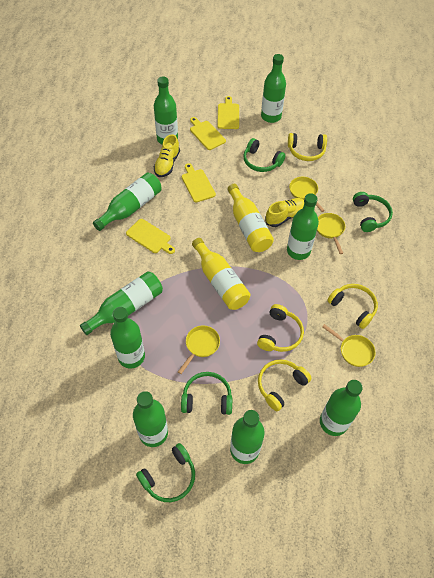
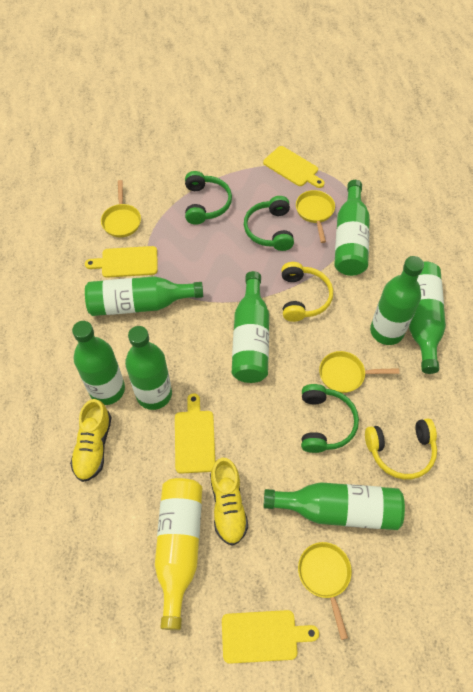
green bottle: [80,271,163,335] [93,173,161,231] [110,307,145,368] [133,391,168,447] [154,76,178,144] [230,410,265,464] [261,54,286,123] [287,193,319,260] [320,380,363,436] = 9 -> [72,321,125,405] [85,276,203,316] [125,326,172,410] [232,271,269,383] [263,482,405,530] [334,180,370,276] [370,256,424,345] [409,261,446,374] = 8
green headphones: [136,443,195,502] [181,372,232,415] [243,138,286,172] [353,192,393,232] = 4 -> [185,171,232,225] [244,196,294,251] [301,384,359,453] = 3
yellow bottle: [192,238,250,310] [227,184,274,252] = 2 -> [155,478,202,630] = 1
yellow headphones: [257,304,304,352] [258,359,311,411] [288,133,327,161] [327,284,378,329] = 4 -> [281,262,333,322] [365,419,437,480] = 2

